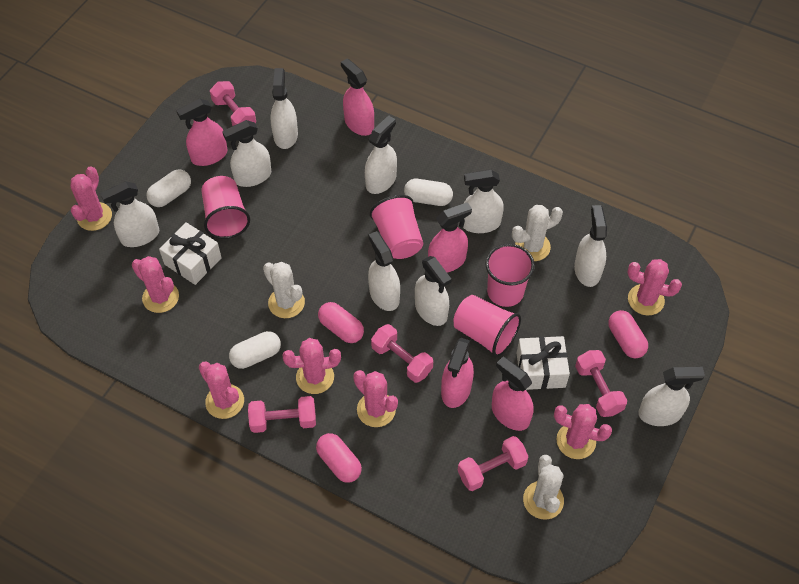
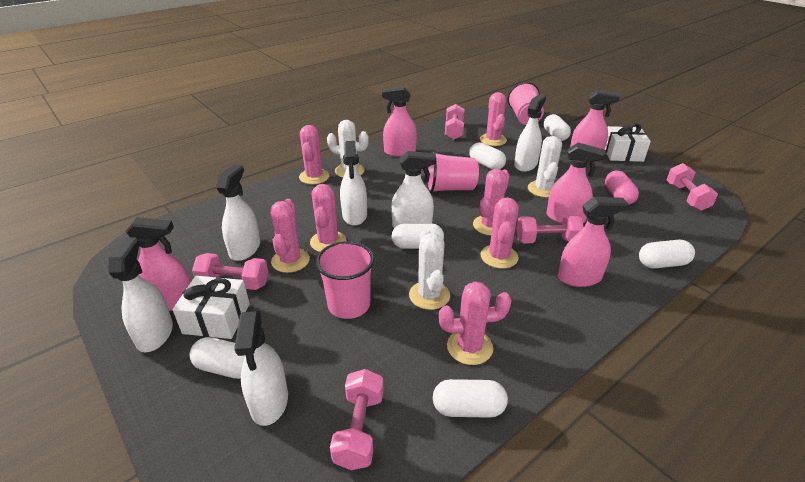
pink capsule: [316,433,362,483] [318,302,364,343] [608,310,648,359] = 3 -> [605,170,639,205] = 1
pink cup: [201,176,250,239] [370,195,423,259] [453,295,521,357] [485,244,535,307] = 4 -> [316,241,374,319] [427,151,479,193] [508,82,544,125] = 3
white capsule: [146,169,191,207] [229,331,281,369] [404,179,453,206] = 3 -> [190,337,245,379] [392,223,444,249] [433,379,508,418] [469,142,506,170] [544,114,571,141] [639,240,695,269] = 6
white spray bottle: [100,181,159,247] [222,120,271,187] [270,68,298,149] [365,115,397,194] [368,231,400,311] [415,256,452,326] [463,170,504,233] [574,205,607,287] [638,367,705,426] = 9 -> [108,237,173,352] [216,164,260,261] [234,311,288,426] [340,141,367,226] [391,151,436,228] [514,95,546,172] = 6

